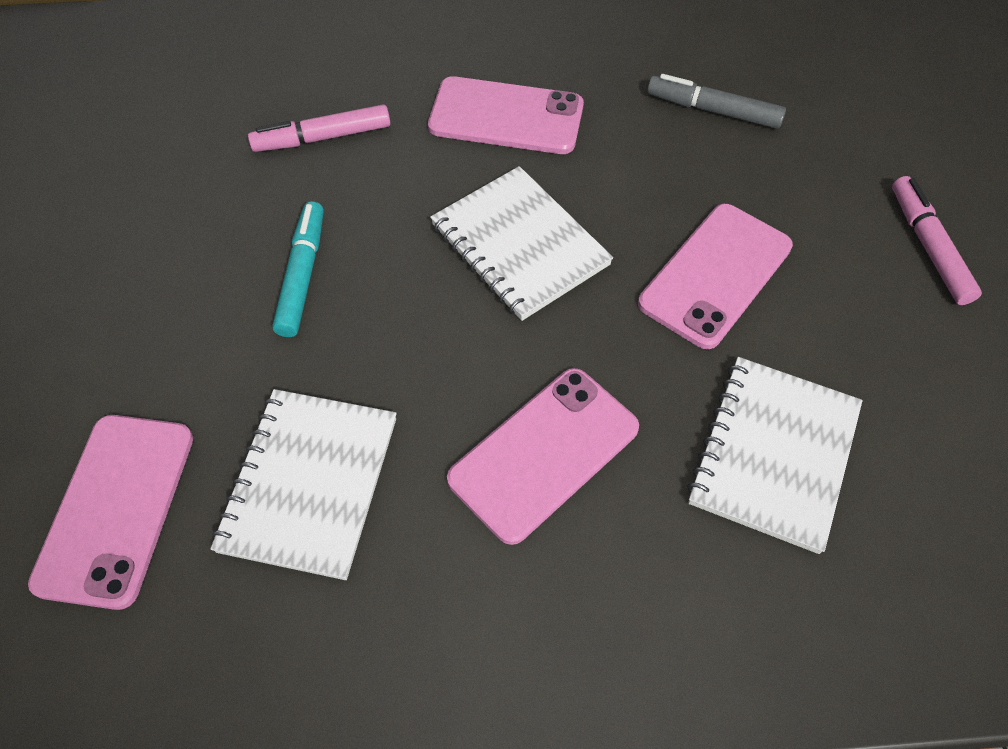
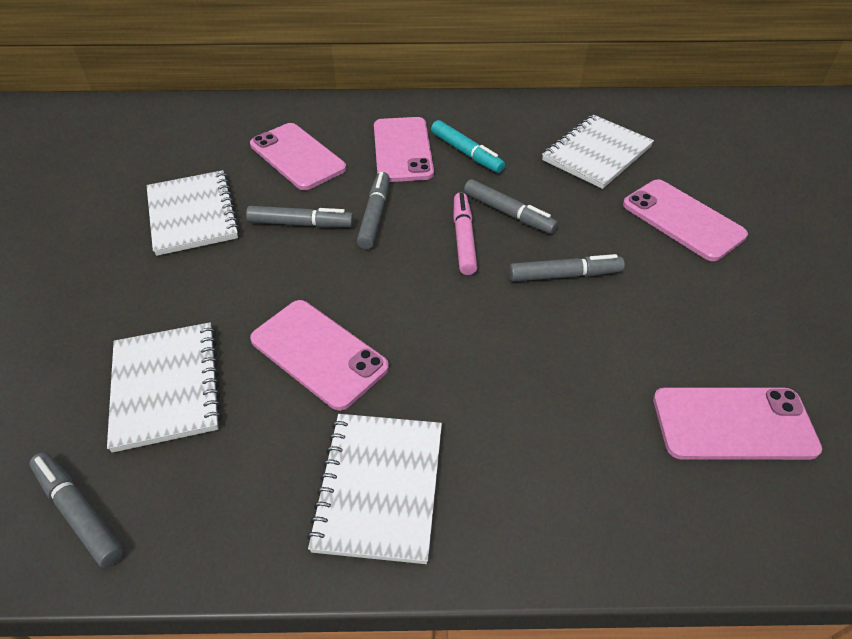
grey marker: [647,74,786,129] = 1 -> [30,452,124,568] [246,206,354,228] [357,172,390,249] [464,179,558,234] [509,254,625,282] = 5
pink marker: [248,104,390,152] [892,176,982,305] = 2 -> [453,193,477,275] = 1
pink phone: [28,415,193,610] [428,76,584,154] [447,368,639,545] [638,204,793,349] = 4 -> [250,123,347,190] [250,300,389,411] [374,117,434,182] [623,179,748,261] [653,387,822,460] = 5
white notebook: [210,389,397,580] [430,166,613,321] [687,357,862,554] = 3 -> [107,322,222,453] [147,170,240,256] [307,414,442,564] [542,115,654,189] = 4

